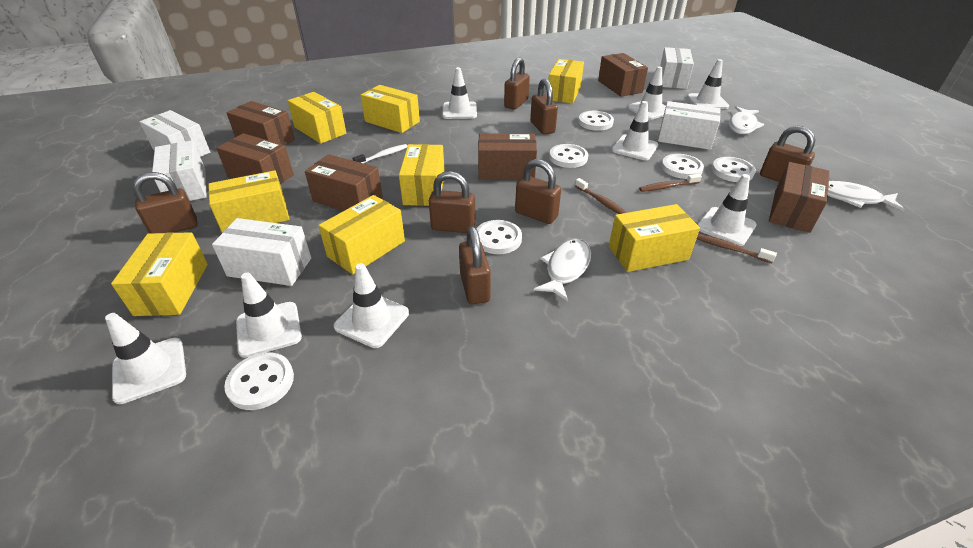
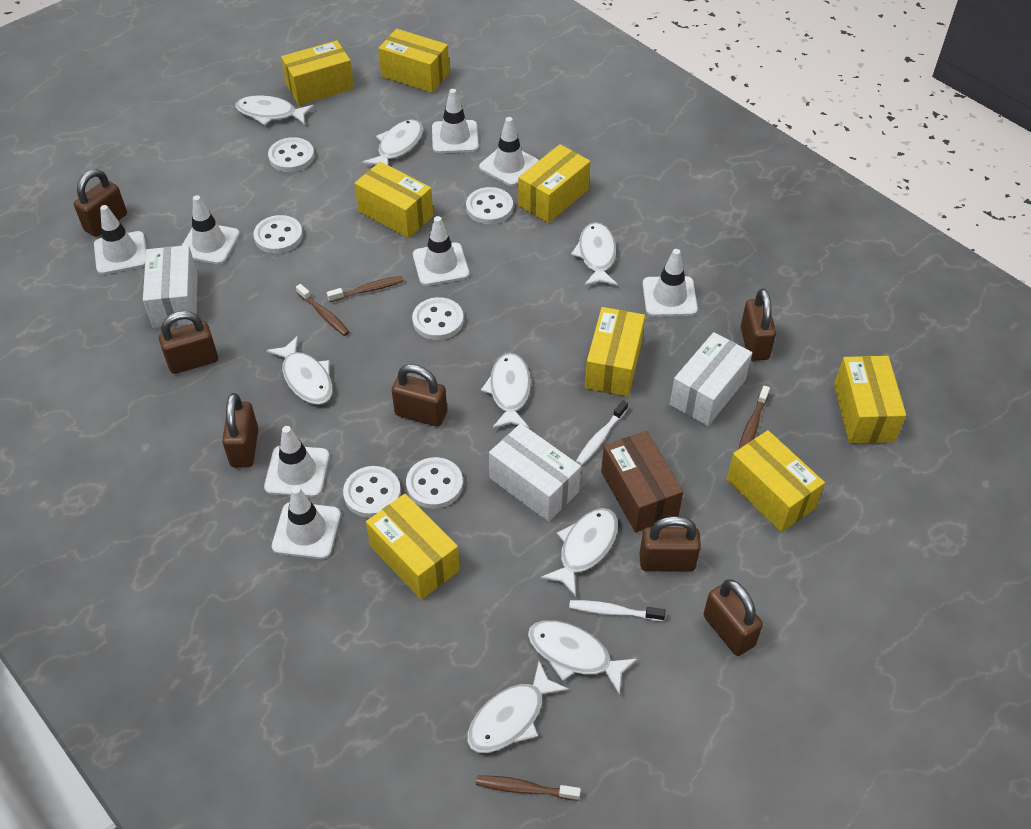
brown box: [216,133,294,184] [226,101,295,145] [305,154,383,211] [478,133,537,180] [598,53,648,97] [769,162,830,233] = 6 -> [601,431,684,533] = 1
brown toothbrush: [575,178,627,214] [639,174,702,192] [697,234,777,263] = 3 -> [296,284,349,336] [327,276,404,302] [476,775,581,801] [739,386,770,449] = 4
white box: [140,110,210,157] [152,140,207,201] [212,218,311,286] [658,101,721,150] [660,47,694,89] = 5 -> [143,245,198,328] [489,423,581,522] [670,332,752,426] = 3
white fish: [534,239,591,301] [729,106,764,134] [828,181,905,211] = 3 -> [235,95,314,126] [266,336,333,405] [362,120,423,165] [467,661,569,753] [481,353,531,429] [528,620,638,695] [541,508,618,597] [571,222,618,286] = 8
white toothbrush: [352,144,408,163] = 1 -> [569,600,665,621] [576,400,628,465] = 2

